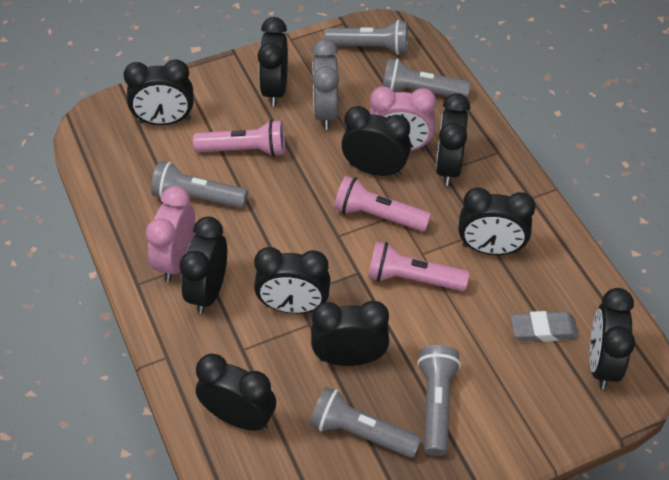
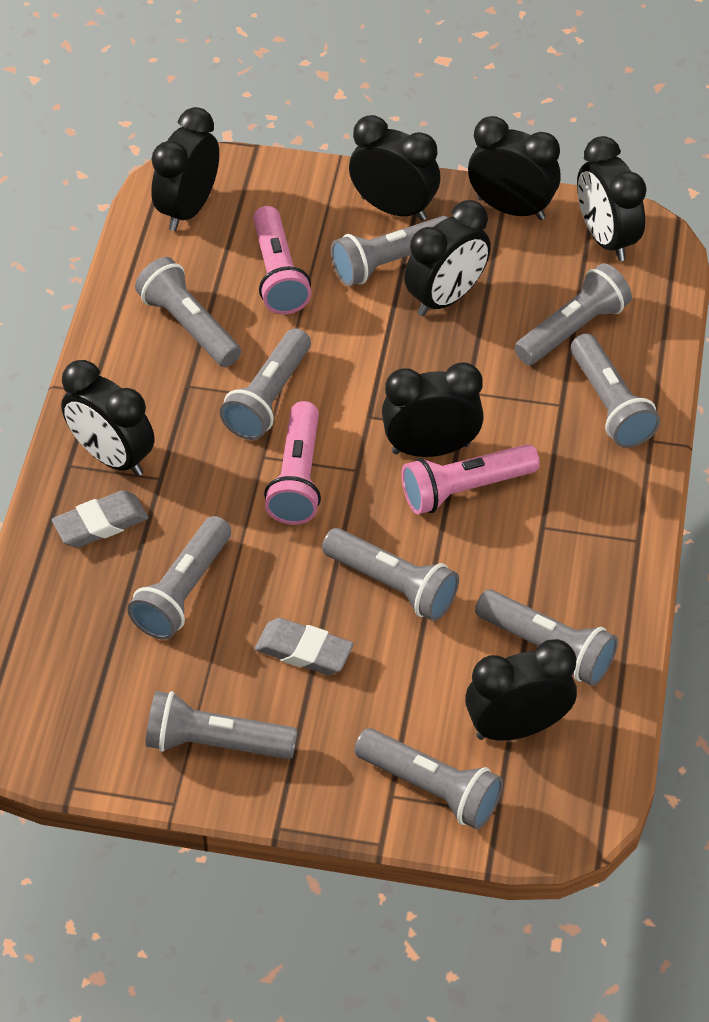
black clock: [123,59,194,125] [180,216,227,314] [196,354,276,431] [254,247,331,314] [258,17,288,107] [311,301,389,366] [341,106,411,177] [436,93,470,186] [459,187,536,255] [590,288,635,389] = 10 -> [61,360,154,476] [151,107,219,231] [349,115,440,221] [382,362,484,457] [404,200,491,316] [465,639,577,741] [468,116,561,220] [577,136,647,261] = 8
grey clock: [312,39,339,130] = 1 -> none = 0
grey eraser: [510,311,579,342] = 1 -> [52,490,148,548] [255,618,354,675] = 2
grey flashlight: [151,161,248,208] [310,387,421,458] [324,20,408,55] [383,58,470,98] [417,345,461,456] = 5 -> [127,516,231,640] [135,257,241,367] [145,691,298,759] [219,328,311,440] [322,528,459,621] [331,216,449,286] [354,728,503,830] [475,589,618,686] [514,263,632,365] [571,334,660,448] = 10
pink clock: [146,186,195,282] [369,86,436,151] = 2 -> none = 0

